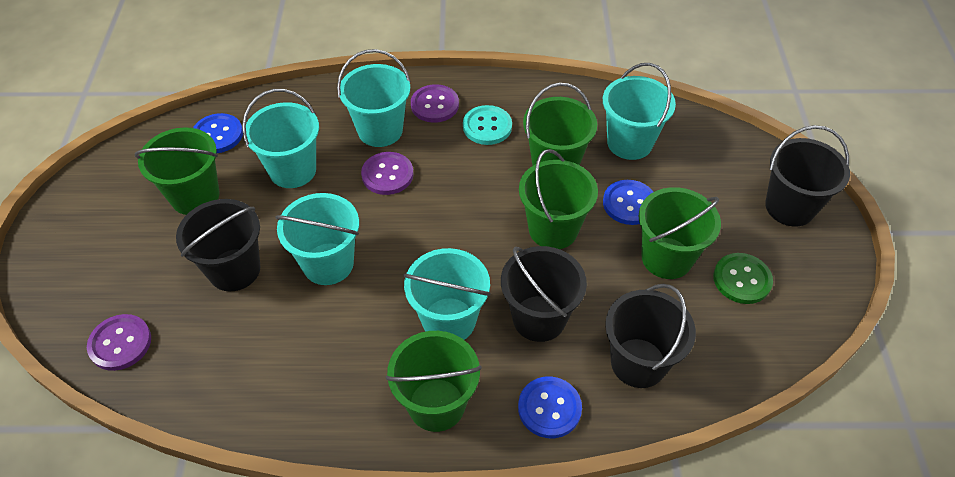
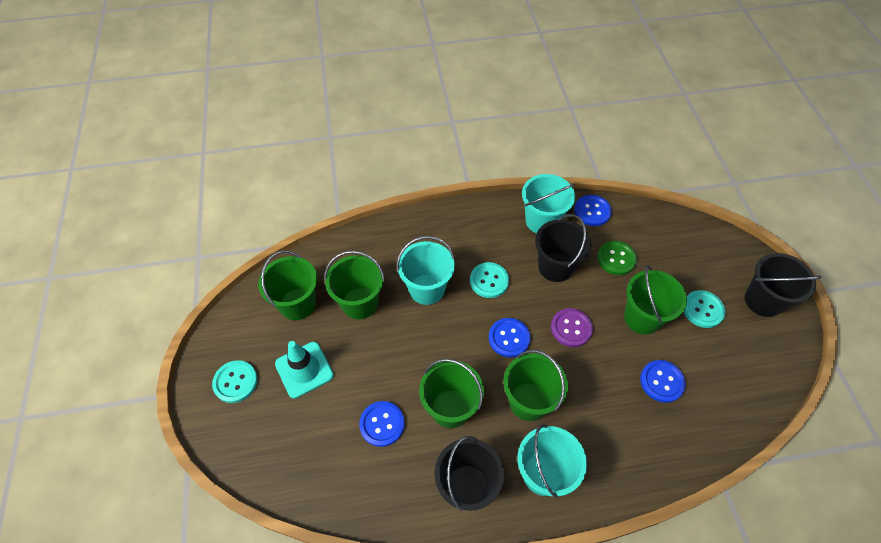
black bucket: [176,199,260,291] [501,246,587,342] [605,284,696,388] [765,125,850,227] = 4 -> [434,436,504,511] [535,214,592,282] [745,253,821,317] = 3
blue button: [193,113,243,153] [518,377,582,438] [603,180,653,225] = 3 -> [359,401,405,447] [489,318,530,358] [574,195,612,226] [640,360,686,403] = 4
purple button: [87,314,151,371] [361,152,414,195] [411,84,459,123] = 3 -> [551,308,593,347] = 1
turquoise bucket: [242,89,319,188] [275,193,359,285] [337,49,411,147] [403,248,491,340] [603,63,676,160] = 5 -> [397,236,455,305] [517,424,587,498] [522,174,575,233] = 3
turquoise button: [463,105,512,145] = 1 -> [212,360,257,403] [470,262,509,298] [684,290,725,328] = 3
turquoise traffic cone: none = 0 -> [275,341,334,399] = 1

